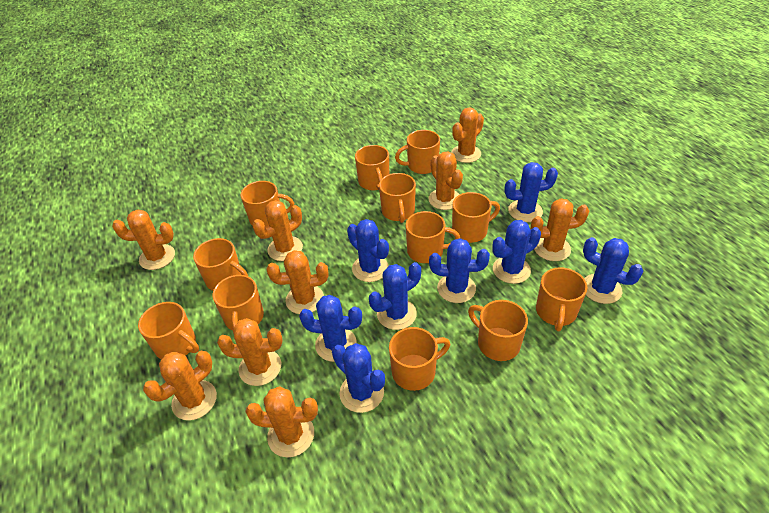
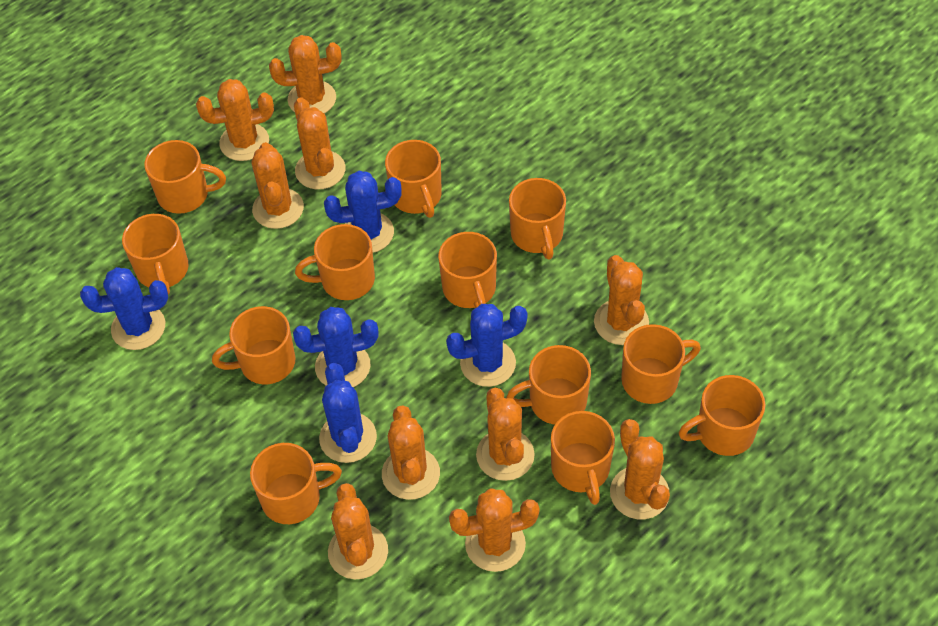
blue cactus: [299,295,362,362] [332,343,385,413] [347,219,389,282] [369,262,421,330] [429,238,490,303] [493,220,541,284] [504,162,558,222] [583,237,643,304] = 8 -> [80,267,168,350] [293,307,379,387] [319,363,377,463] [324,171,402,253] [446,304,528,387] = 5
orange cactus: [112,210,175,270] [143,351,217,420] [217,318,283,386] [245,386,318,458] [253,200,303,261] [267,250,329,314] [428,151,463,210] [451,107,484,163] [531,198,589,261] = 9 -> [196,79,274,161] [252,142,304,229] [269,35,342,113] [294,97,345,190] [328,483,388,579] [382,405,440,500] [449,488,539,572] [476,387,535,481] [594,255,649,345] [610,419,670,519] = 10

